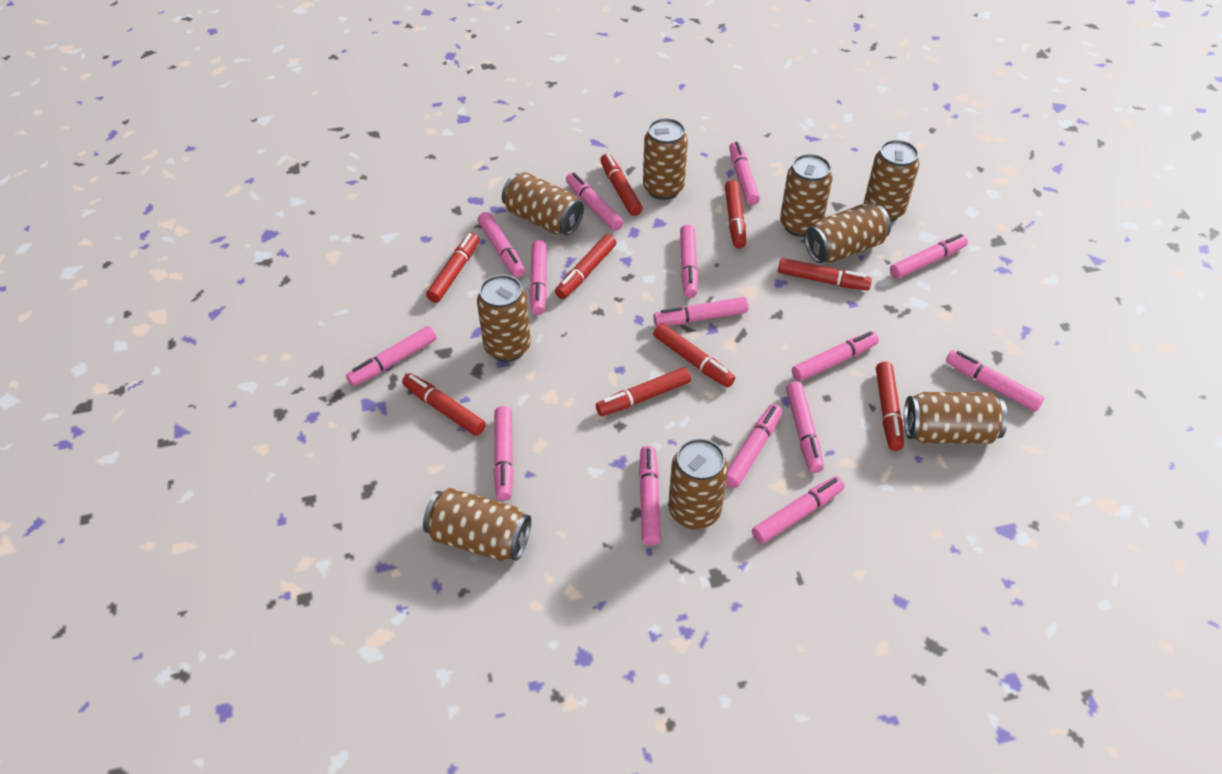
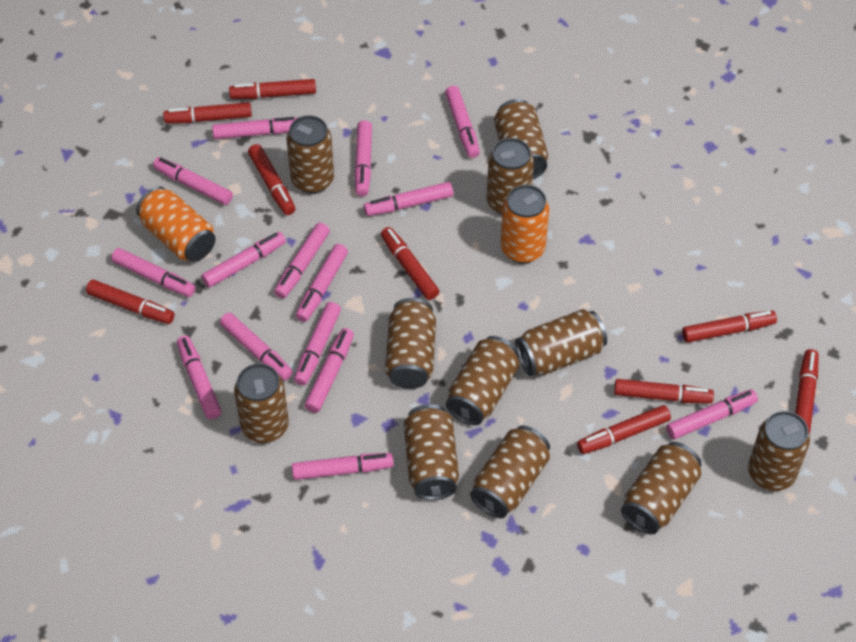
brown can: [423,488,531,561] [477,274,531,362] [502,172,584,236] [643,118,688,200] [668,438,728,529] [780,154,833,237] [804,202,891,263] [864,140,919,222] [904,392,1008,444] = 9 -> [234,363,289,443] [286,115,334,194] [385,298,436,389] [404,404,459,500] [446,336,519,425] [470,426,550,518] [487,138,534,215] [494,99,548,179] [515,309,607,376] [621,442,702,534] [748,411,810,491] = 11
orange can: none = 0 -> [136,186,216,262] [501,185,549,264] = 2

